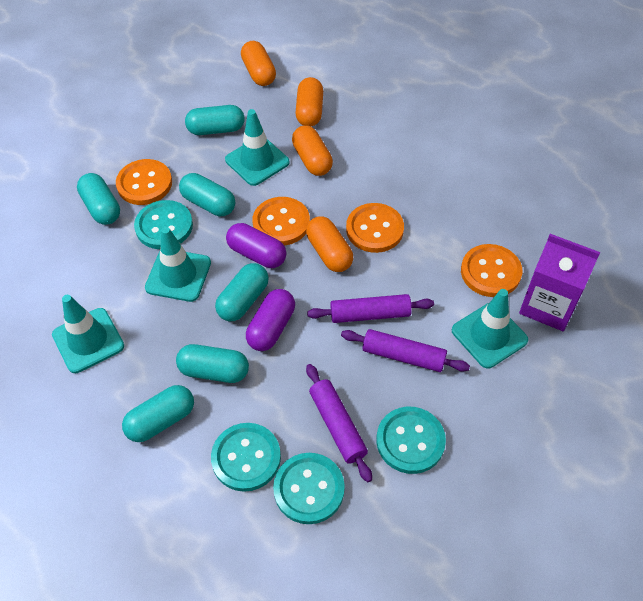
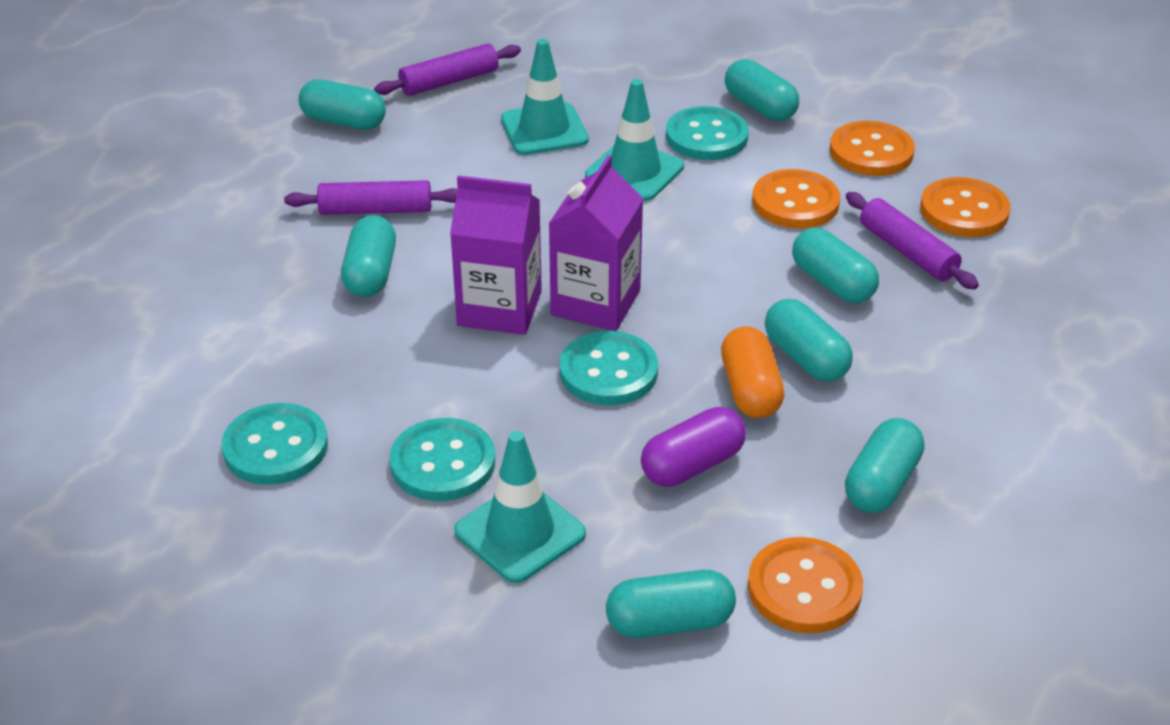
orange capsule: [241,41,276,86] [292,125,333,176] [296,77,323,127] [306,216,353,272] = 4 -> [721,326,784,418] = 1
purple capsule: [226,223,287,268] [246,289,295,351] = 2 -> [641,407,746,487] = 1
purple carton: [519,234,600,331] = 1 -> [450,175,542,335] [549,155,643,331] = 2
turquoise capsule: [77,173,120,225] [122,385,194,442] [176,344,249,383] [179,173,235,216] [185,105,245,135] [215,263,269,321] = 6 -> [299,79,386,130] [341,215,396,297] [606,570,736,638] [725,59,799,121] [765,299,853,382] [792,228,879,303] [845,418,924,513] = 7
turquoise traffic cone: [52,295,124,373] [145,227,211,302] [225,109,290,186] [452,289,528,368] = 4 -> [454,431,586,583] [501,39,589,155] [585,79,684,201] = 3

